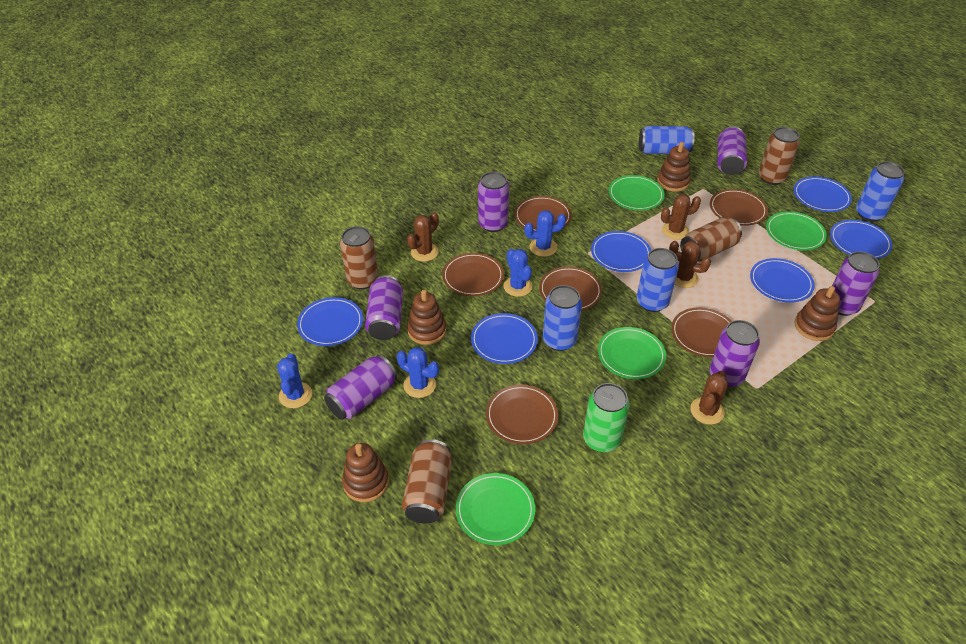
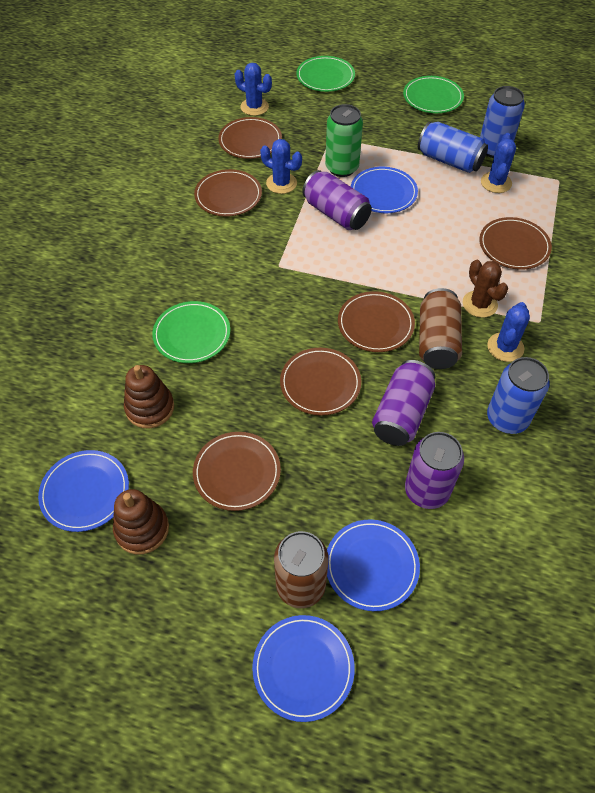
blue can: [543,285,582,351] [636,248,679,312] [639,126,694,154] [856,162,905,221] = 4 -> [418,122,488,173] [480,86,525,158] [487,357,550,434] = 3
blue plate: [297,297,363,346] [471,313,538,364] [591,231,651,272] [750,258,815,303] [794,177,852,212] [830,220,893,259] = 6 -> [38,450,129,532] [252,615,355,722] [327,519,420,611] [351,167,418,213] = 4
brown cactus: [407,212,439,262] [661,194,701,240] [669,241,711,288] [690,371,728,425] = 4 -> [463,260,508,318] = 1
brown can: [340,226,379,289] [402,439,452,524] [680,216,742,262] [759,127,800,185] = 4 -> [274,531,329,608] [419,288,462,369] = 2
brown stacking toy: [342,443,389,502] [407,290,446,345] [657,142,691,192] [795,286,840,341] = 4 -> [113,489,169,554] [124,365,174,428] = 2
green plate: [456,473,535,545] [598,327,666,379] [609,175,665,210] [766,211,827,250] = 4 -> [152,301,230,363] [296,56,355,92] [403,76,464,113] = 3
purple can: [324,355,397,420] [365,275,403,340] [478,172,509,232] [709,320,760,387] [718,126,747,175] [832,251,880,316] = 6 -> [302,170,372,230] [372,360,435,446] [405,432,464,509] = 3

